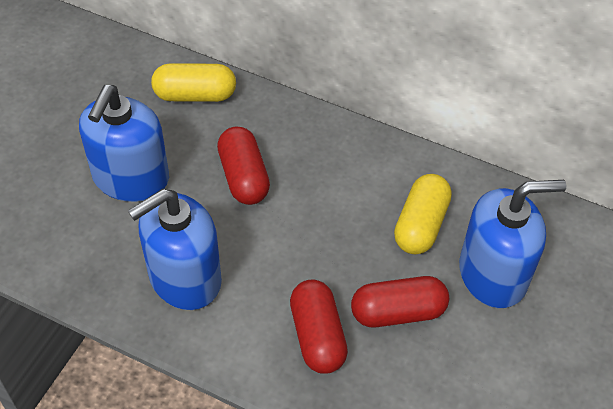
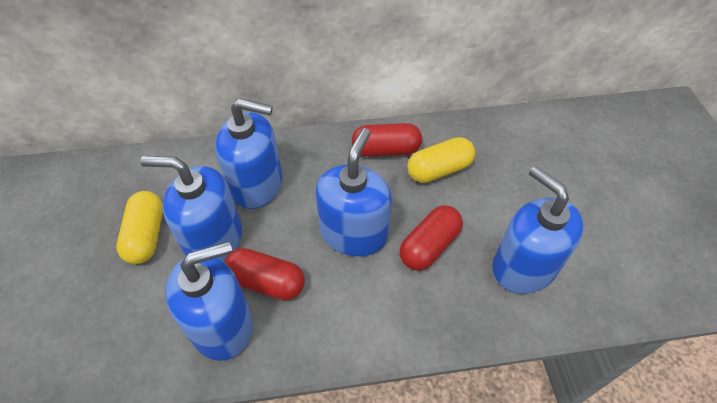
blue soap dispenser: [79,85,169,202] [128,189,222,310] [459,180,566,308] = 3 -> [140,156,242,261] [165,241,253,361] [215,99,282,209] [316,128,392,257] [492,166,584,294] = 5

